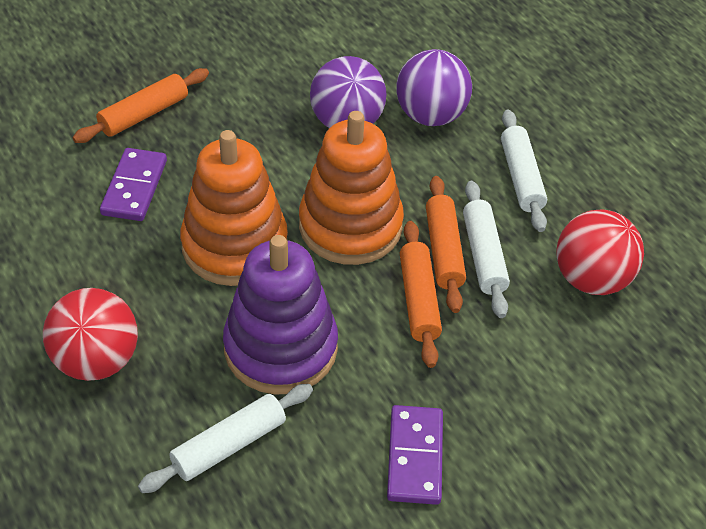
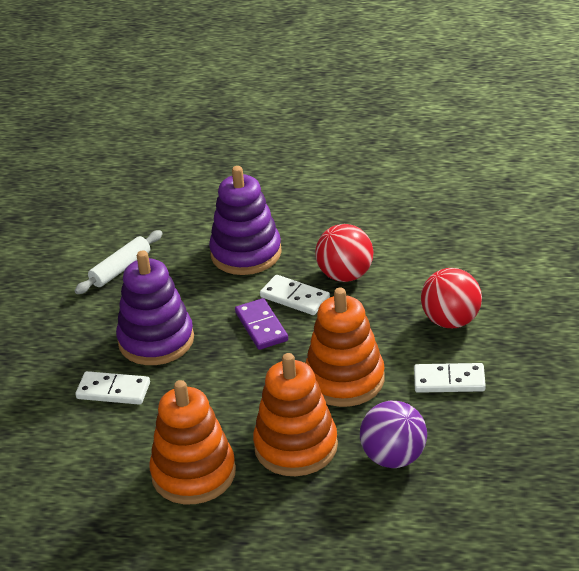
orange rolling pin: [73,68,209,143] [400,221,442,368] [426,176,466,313] = 3 -> none = 0
orange stacking toy: [180,130,288,286] [299,111,404,265] = 2 -> [149,380,236,504] [253,353,338,476] [306,287,385,407] = 3
purple ball: [310,56,387,128] [396,49,472,126] = 2 -> [360,401,427,468] = 1
purple domino: [100,148,167,221] [387,405,443,505] = 2 -> [235,298,288,350] = 1
purple stacking toy: [223,235,338,395] = 1 -> [116,250,194,365] [209,166,282,275] = 2
white domino: none = 0 -> [75,371,150,405] [260,275,330,315] [414,363,486,393] = 3
white rolling pin: [138,384,313,493] [463,181,510,318] [501,110,547,232] = 3 -> [75,230,163,294] = 1

